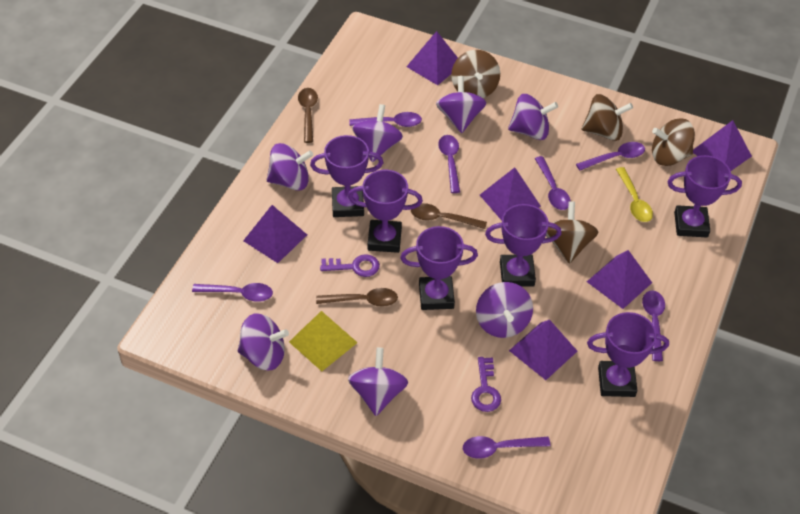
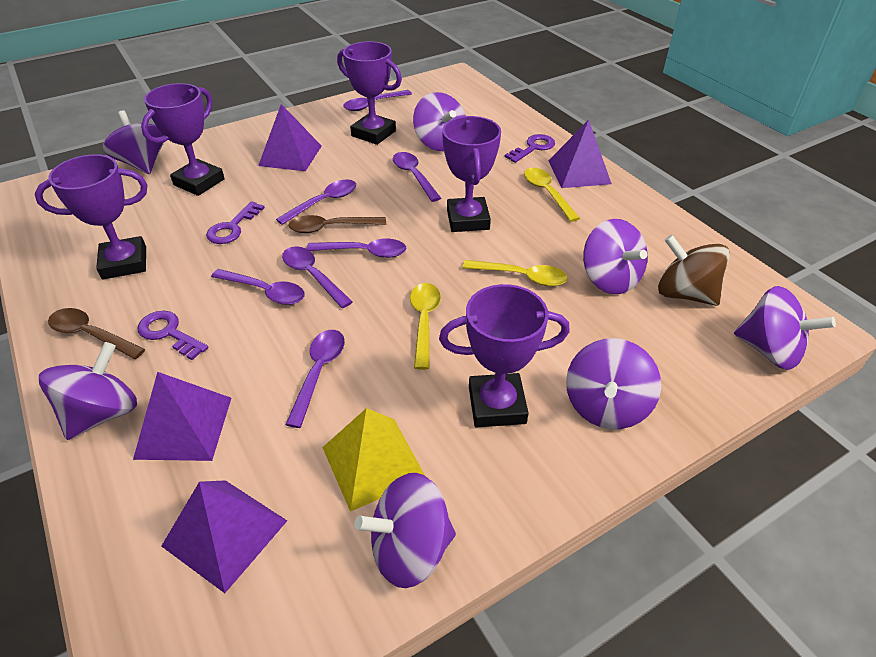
brown spinning top: [451,50,500,98] [546,201,598,264] [582,94,633,141] [652,118,695,166] = 4 -> [658,235,730,306] = 1
brown spoon: [298,88,318,143] [316,288,398,307] [411,203,487,229] = 3 -> [48,308,145,359] [288,215,386,233] = 2
purple key: [320,254,380,277] [471,357,501,412] = 2 -> [138,311,208,360] [206,201,265,244] [505,134,555,163] = 3
purple pyramid: [243,205,307,263] [406,31,458,85] [480,167,541,221] [509,320,577,380] [587,250,652,309] [693,120,752,171] = 6 -> [133,372,231,461] [161,480,287,593] [258,104,322,171] [548,120,612,188] = 4
purple trophy: [310,135,383,217] [348,170,423,253] [400,226,478,310] [485,204,561,287] [587,312,669,397] [668,155,742,237] = 6 -> [35,154,147,280] [141,83,225,196] [337,41,402,145] [439,284,570,427] [442,116,501,232] = 5
yellow spoon: [616,167,653,222] = 1 -> [410,283,441,370] [462,260,567,286] [524,168,580,222] = 3

